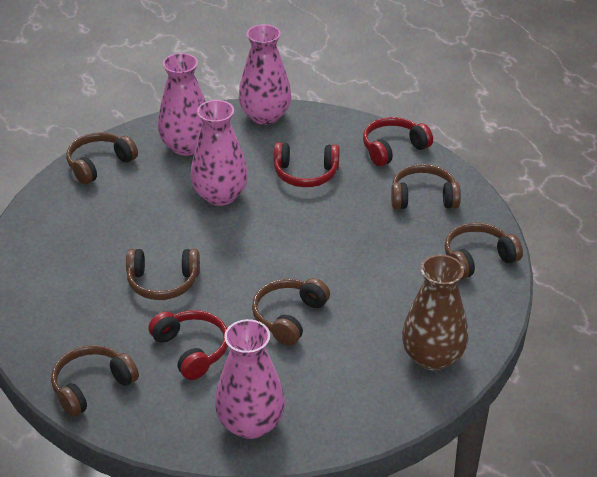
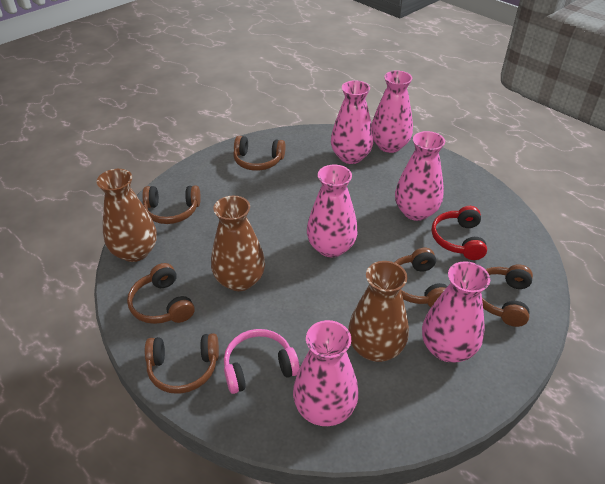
brown vase: [402,255,468,371] = 1 -> [97,169,157,262] [211,196,265,291] [348,261,409,362] = 3
pink headphones: none = 0 -> [224,329,300,394] = 1
pink vase: [158,53,206,156] [191,100,248,206] [215,319,285,439] [239,24,291,125] = 4 -> [293,320,359,426] [307,165,358,257] [331,80,374,164] [372,70,413,153] [395,131,445,221] [422,261,490,363] = 6
red headphones: [148,310,228,380] [274,142,340,187] [363,117,433,166] = 3 -> [431,206,487,260] = 1

